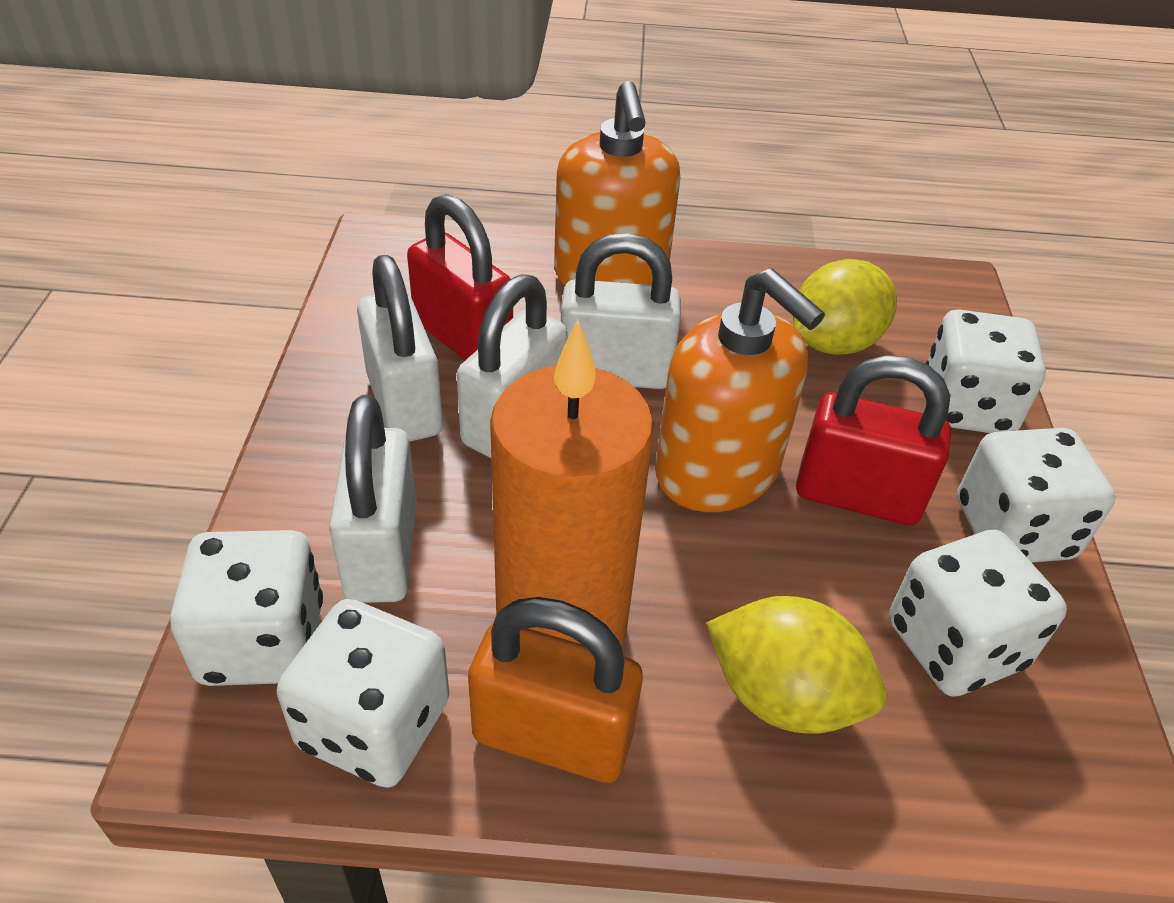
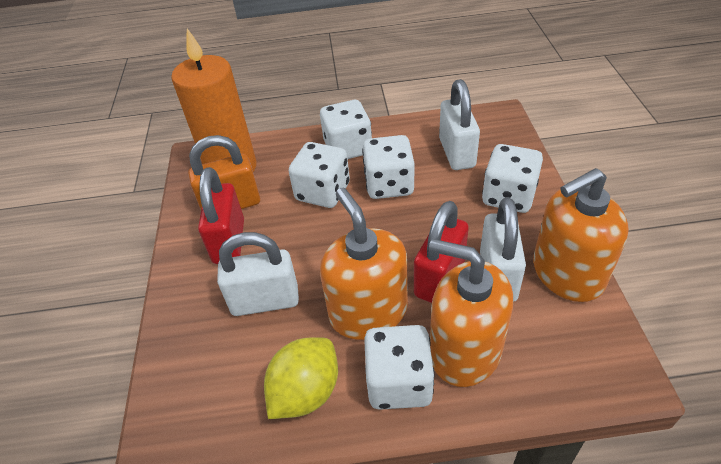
orange soap dispenser: [554,81,680,285] [655,268,825,512] = 2 -> [320,188,408,340] [429,239,513,387] [533,168,629,302] = 3
white padlock: [329,395,417,602] [357,255,443,442] [457,274,568,458] [561,233,681,389] = 4 -> [217,232,299,316] [439,79,480,170] [480,197,526,302] = 3
yellow lemon: [706,596,886,734] [793,259,897,355] = 2 -> [264,337,338,419] = 1

